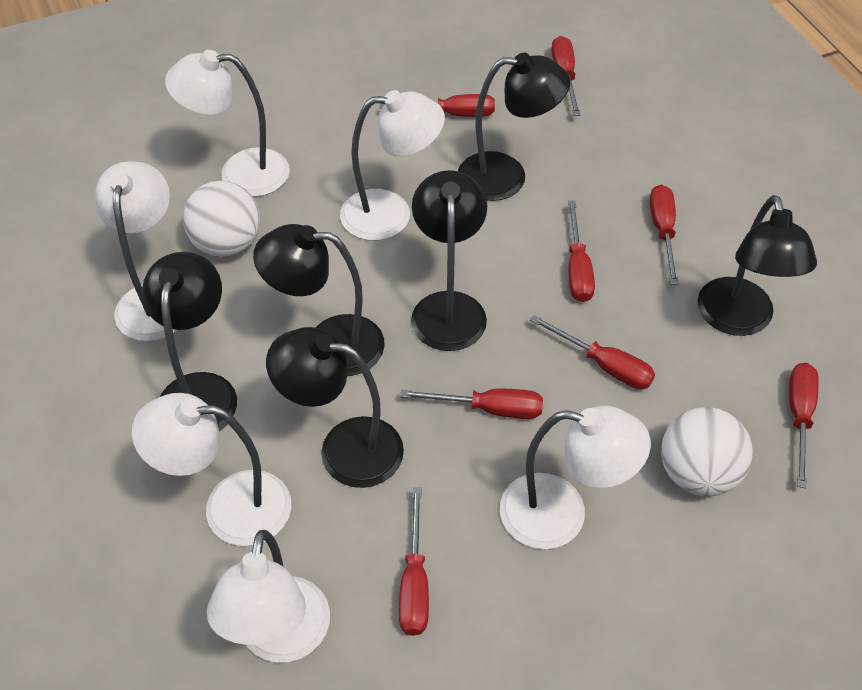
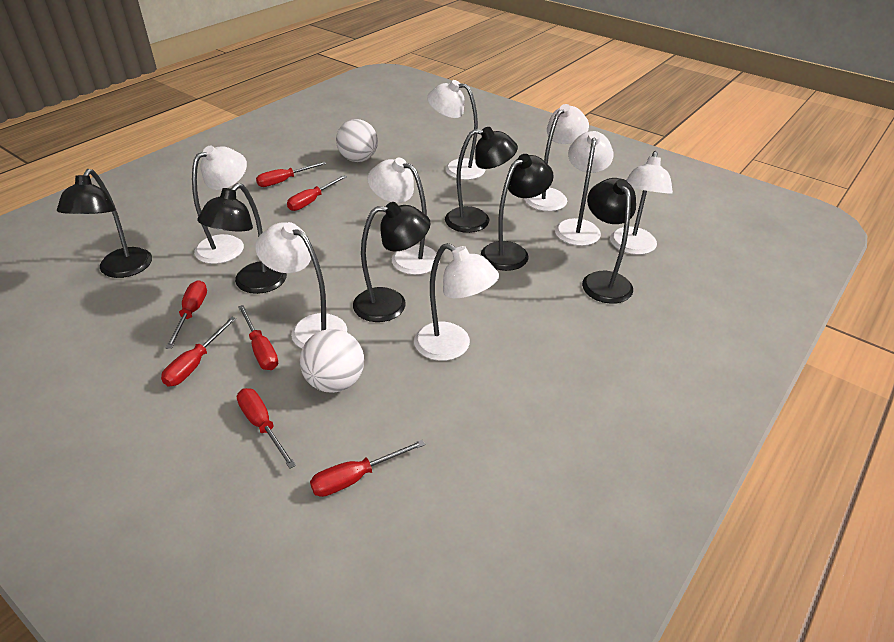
red screwdriver: [379,94,495,117] [399,487,429,636] [400,389,543,419] [530,315,655,389] [551,36,581,116] [568,200,595,302] [650,184,679,285] [789,363,819,488] = 8 -> [161,317,236,387] [166,280,207,349] [237,388,296,469] [238,305,278,370] [256,162,327,187] [287,175,347,211] [310,440,425,497] = 7
white lamp: [94,161,178,341] [132,393,291,546] [165,50,290,197] [207,530,330,663] [340,90,445,241] [500,406,651,549] = 6 -> [192,146,247,264] [255,222,347,349] [367,158,440,275] [414,243,499,361] [427,80,485,180] [525,104,589,211] [555,131,614,246] [610,151,673,255] = 8

